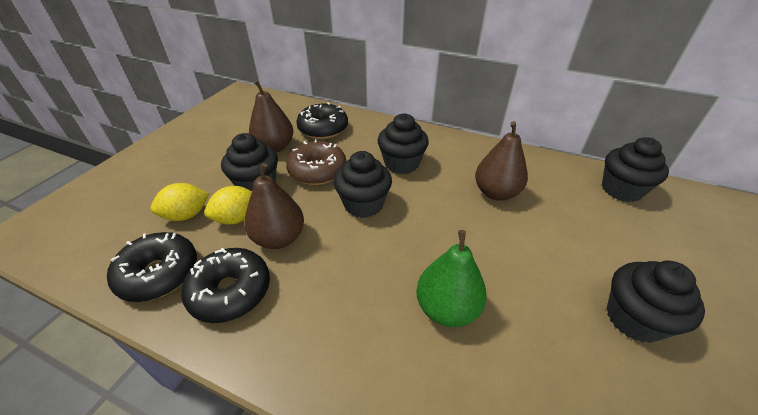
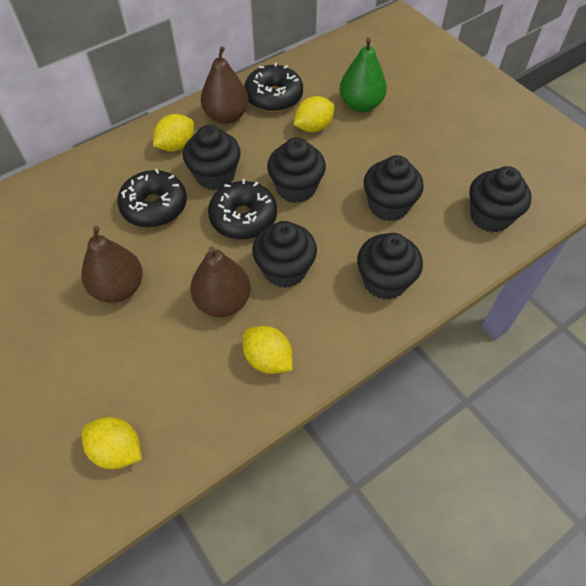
black cupcake: [221,133,278,191] [334,151,392,218] [378,113,429,174] [602,137,669,202] [607,261,705,343] = 5 -> [183,125,241,191] [252,221,317,288] [267,137,326,203] [357,233,423,300] [364,155,424,221] [469,166,532,233] = 6
brown donut: [286,139,346,185] = 1 -> none = 0
yellow lemon: [150,183,209,221] [204,186,252,224] = 2 -> [82,417,142,469] [153,114,194,152] [243,326,293,374] [294,96,335,133] = 4

